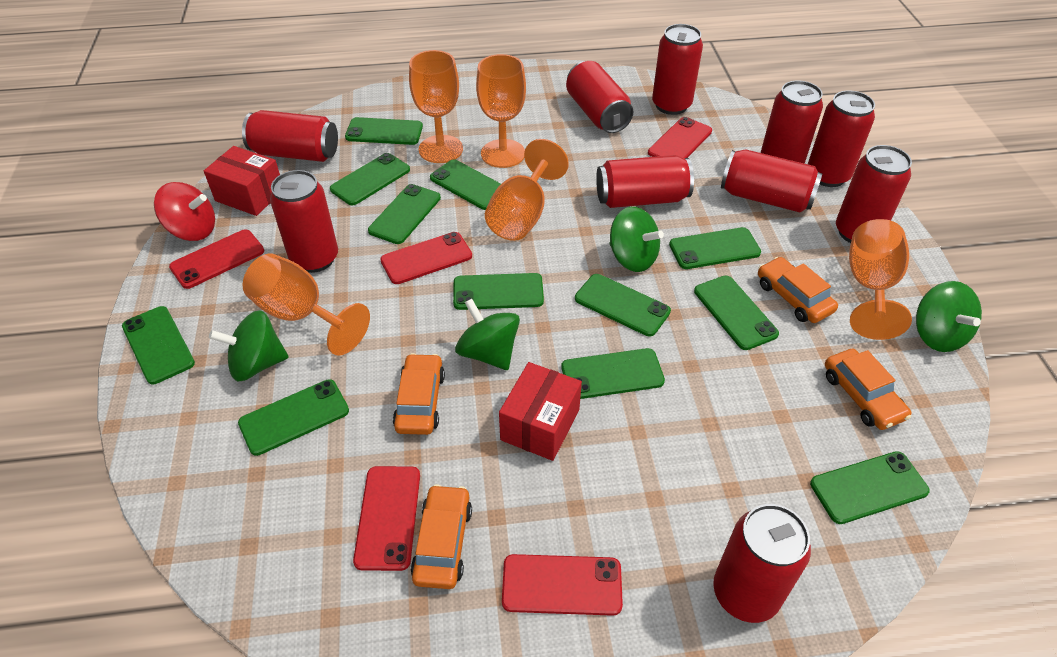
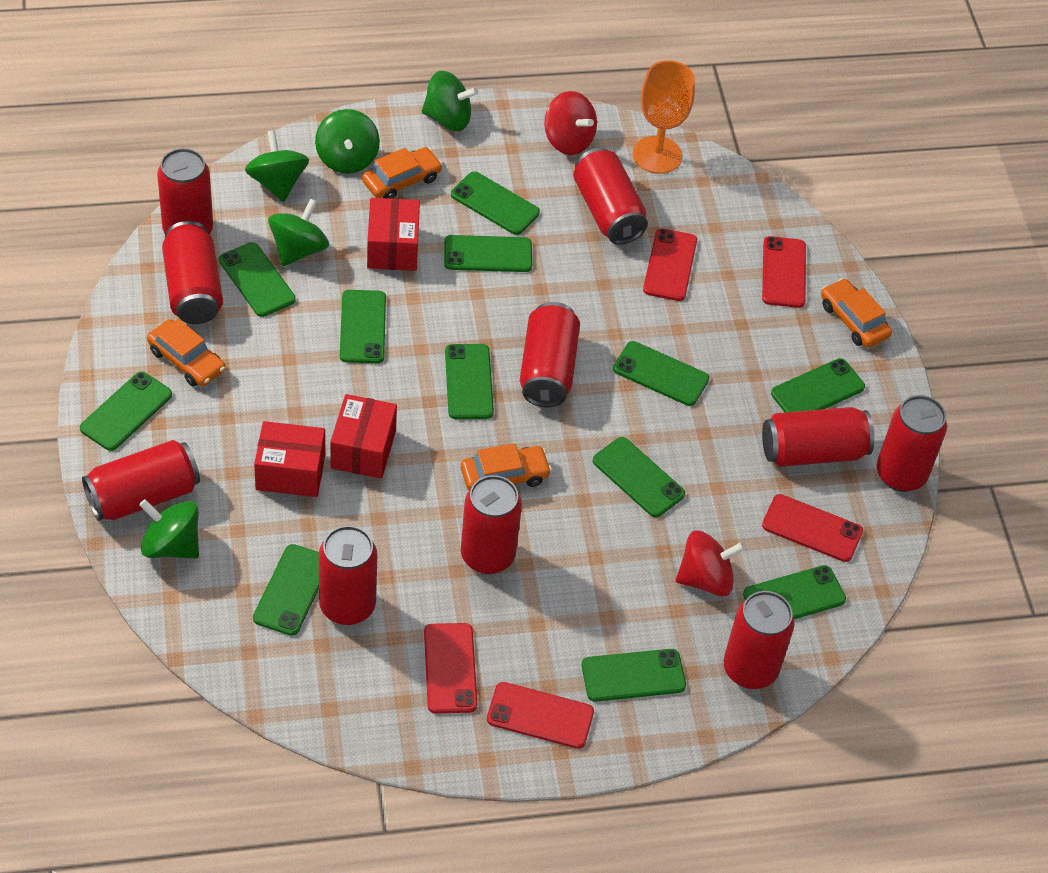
green spinning top: [209,310,289,381] [455,299,520,370] [609,207,664,272] [916,281,982,352] = 4 -> [139,499,199,559] [245,130,309,202] [268,198,329,266] [315,109,380,174] [422,71,478,131] = 5
orange goblet: [243,254,370,356] [409,50,463,163] [476,54,526,168] [485,139,569,241] [849,219,912,340] = 5 -> [633,60,695,174] = 1
red box: [204,146,280,216] [499,362,582,461] = 2 -> [254,421,325,497] [330,394,397,479] [367,198,420,271] = 3
red spinning top: [154,182,215,241] = 1 -> [544,91,597,155] [676,530,745,597] = 2

